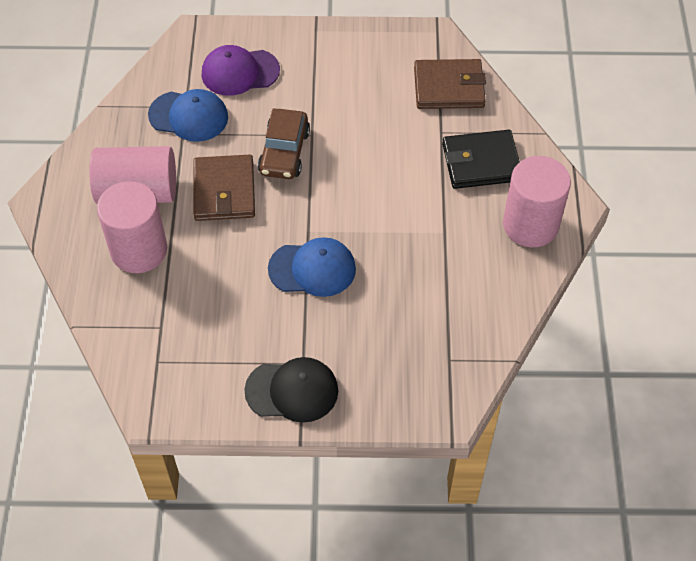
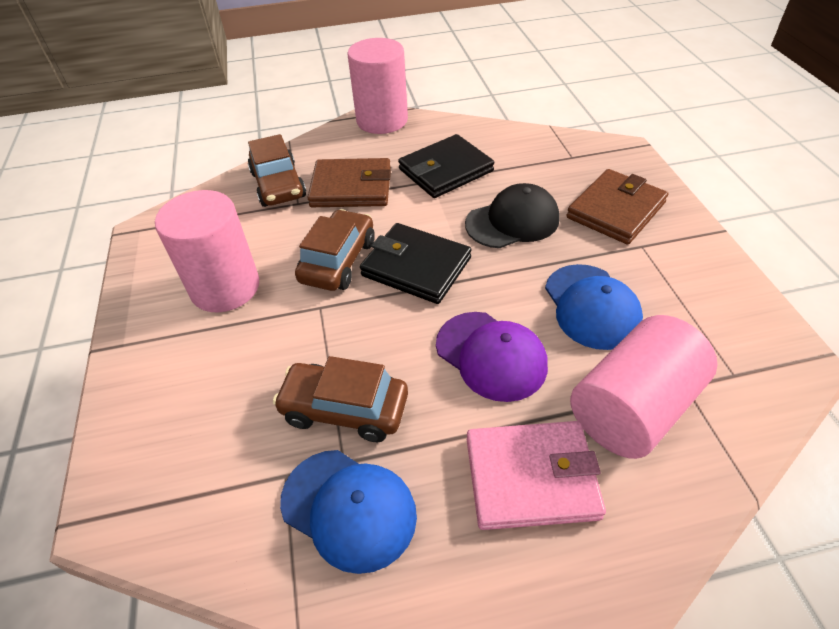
black wallet: [442,130,520,189] = 1 -> [360,223,472,304] [398,134,494,198] = 2
brown car: [258,108,310,179] = 1 -> [248,134,306,207] [273,356,408,442] [295,209,375,291] = 3
pink wallet: none = 0 -> [467,421,606,530] = 1

